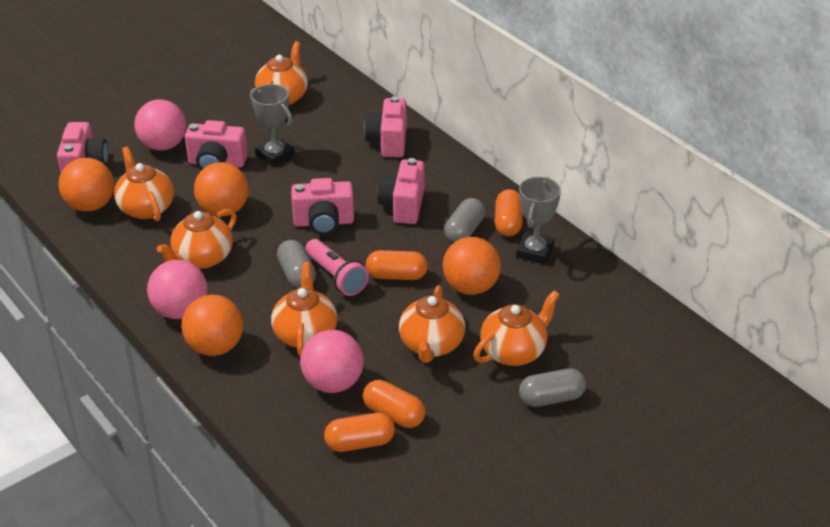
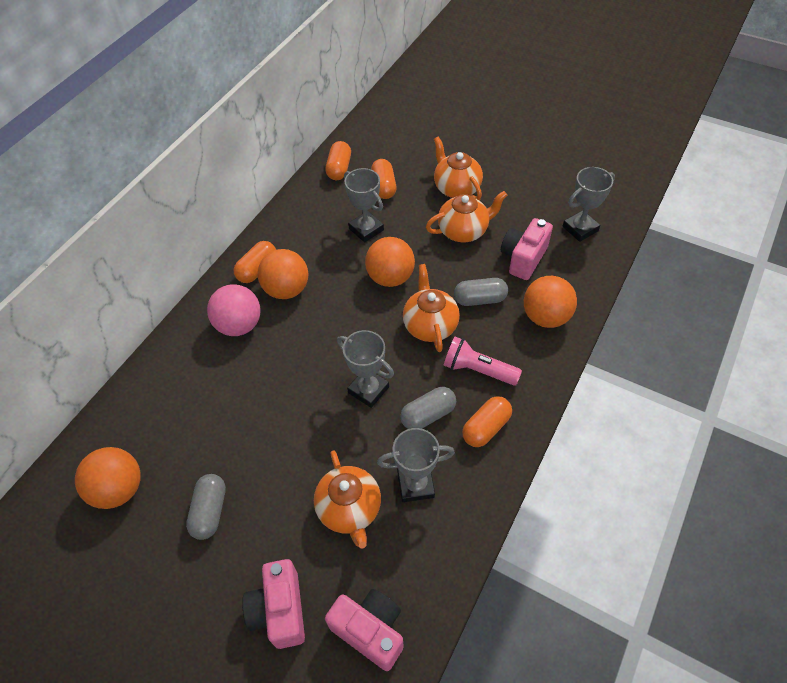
grey trophy: [250,84,295,167] [516,177,561,264] = 2 -> [337,330,394,408] [344,168,384,242] [377,428,455,502] [563,167,615,242] = 4
orange teapot: [114,147,174,221] [157,209,237,269] [255,41,308,105] [271,262,337,357] [399,285,465,363] [473,290,560,366] = 6 -> [314,450,381,549] [403,264,460,352] [426,191,507,242] [434,137,483,200] = 4
pink ball: [134,99,186,150] [147,260,207,319] [300,330,364,393] = 3 -> [207,284,261,336] = 1
pink camera: [57,122,108,172] [185,120,247,170] [291,178,354,235] [364,96,407,157] [377,158,424,224] = 5 -> [242,559,305,649] [325,589,404,671] [501,218,553,280] = 3

